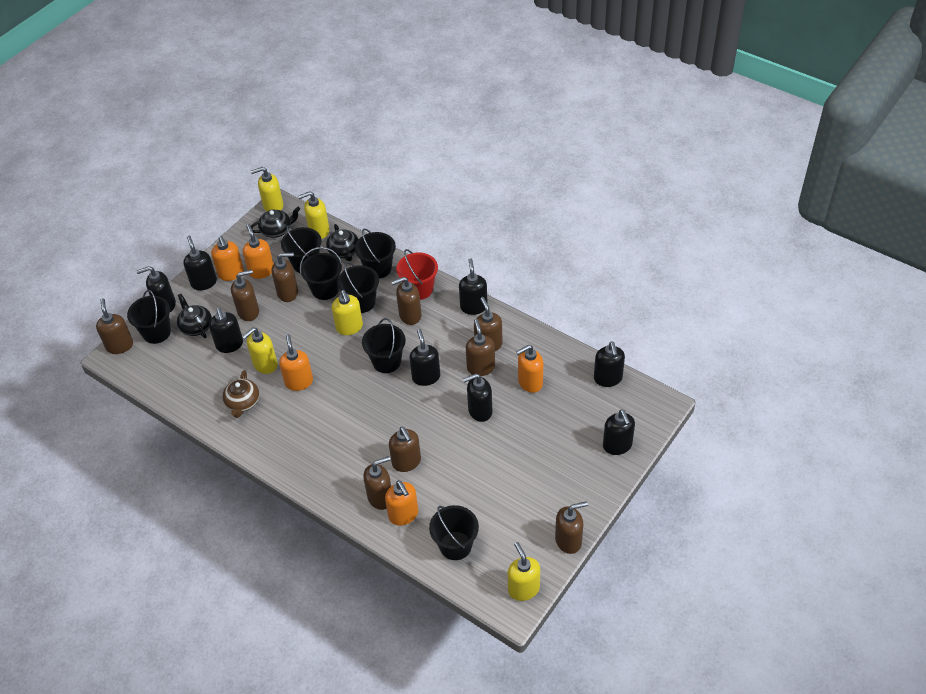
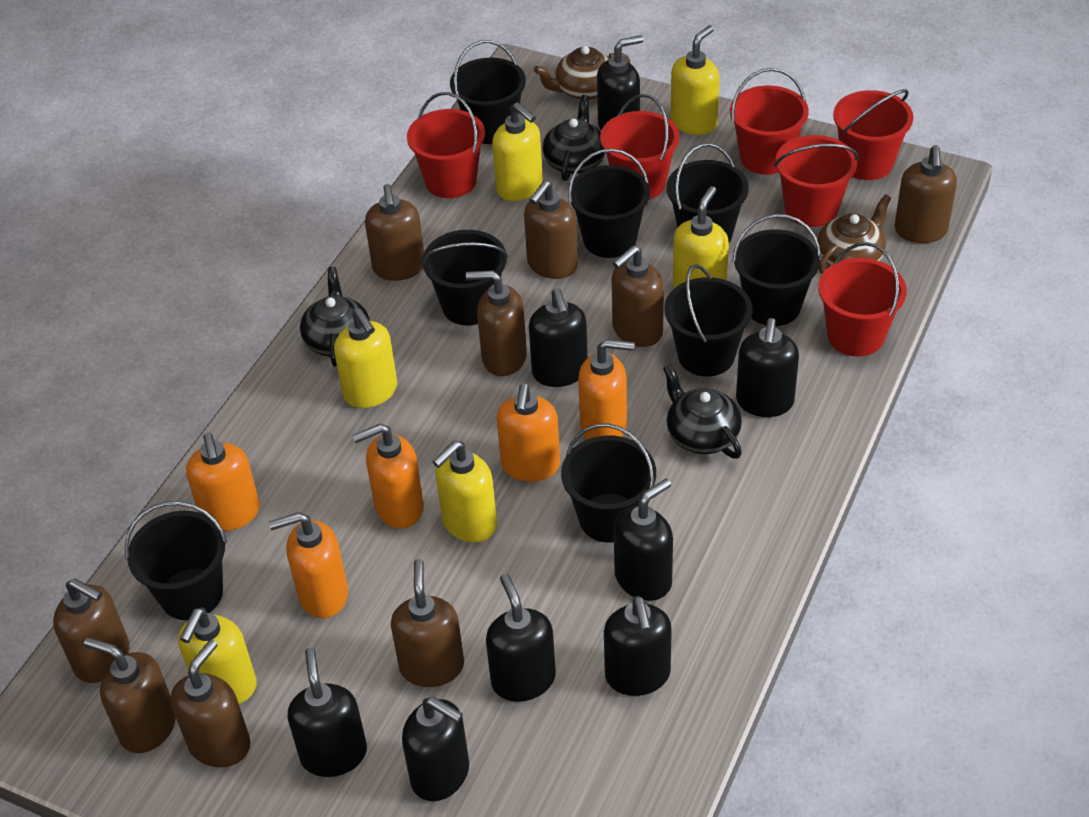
black bucket: [127,290,171,344] [281,225,322,273] [300,247,342,300] [337,262,379,313] [355,229,396,279] [362,318,406,373] [429,505,479,560] = 7 -> [125,501,227,620] [421,230,508,325] [450,40,526,144] [561,423,656,543] [568,149,650,258] [665,264,752,376] [666,143,749,243] [732,214,821,326] = 8
brown teapot: [222,370,259,418] = 1 -> [534,46,630,100] [817,194,891,274] = 2
red bucket: [396,249,438,300] = 1 -> [407,92,485,198] [600,94,680,200] [730,68,809,175] [774,135,858,227] [818,242,907,356] [833,89,913,180] = 6
yellow soap dispenser: [242,328,278,374] [251,167,283,212] [298,191,330,239] [332,290,363,335] [508,542,540,601] = 5 -> [178,607,257,704] [334,308,397,408] [433,441,497,542] [492,102,543,201] [671,25,720,135] [673,186,729,288] = 6

